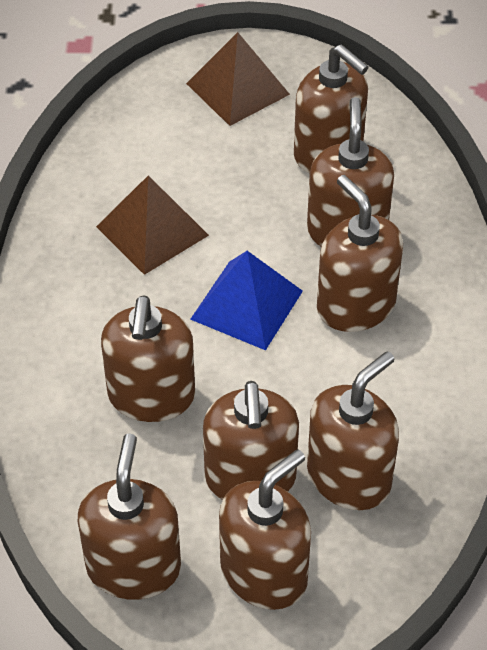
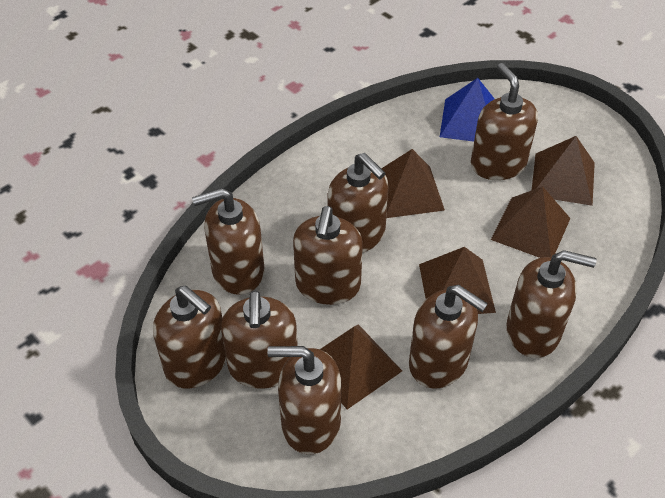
brown pyramid: [96,175,209,275] [186,32,290,126] = 2 -> [320,324,402,409] [381,149,445,218] [419,247,496,314] [491,186,570,258] [532,136,595,206] = 5
brown soap dispenser: [78,434,181,600] [101,295,195,422] [203,381,299,500] [219,449,311,610] [294,44,369,174] [307,97,394,247] [307,351,399,510] [317,175,403,332] = 8 -> [153,286,226,389] [192,188,264,295] [221,290,298,389] [267,346,341,455] [293,206,363,305] [327,153,389,253] [409,285,488,389] [471,63,538,180] [507,250,597,358] = 9

